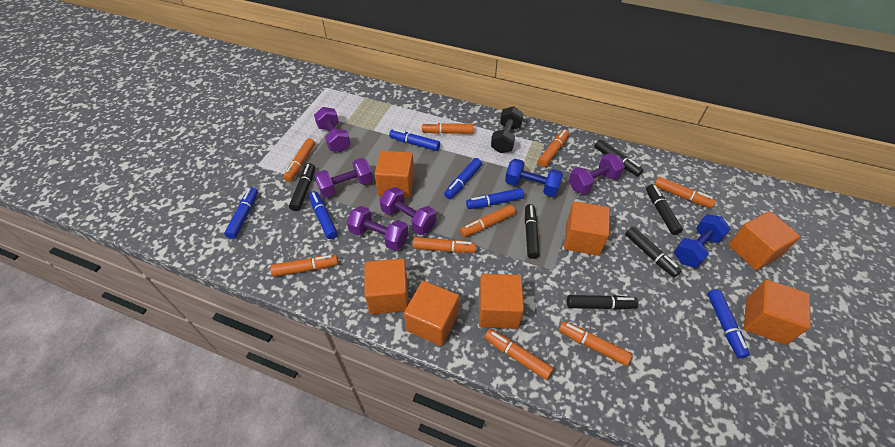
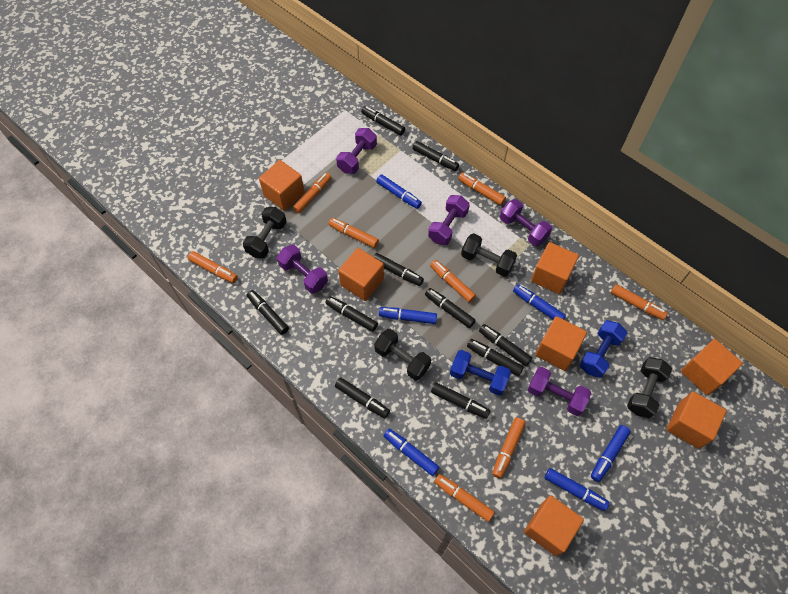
black dumbbell: [491,106,524,153] = 1 -> [243,207,287,258] [374,329,431,381] [461,233,517,277] [627,357,672,418] = 4
black marker: [289,163,315,211] [525,204,540,259] [567,295,638,310] [594,139,643,176] [625,227,681,277] [646,184,683,235] = 6 -> [247,290,289,335] [325,296,378,332] [335,377,390,418] [361,106,405,136] [373,253,424,286] [413,141,459,171] [425,288,476,328] [431,382,491,419] [467,339,524,376] [479,324,532,366] = 10
orange marker: [270,255,338,277] [283,138,315,182] [413,237,476,253] [422,123,474,134] [460,204,515,237] [484,329,553,380] [538,130,569,167] [559,321,632,366] [654,177,716,208] = 9 -> [188,251,238,283] [292,173,332,213] [329,218,379,248] [430,260,476,303] [434,474,495,522] [458,173,506,206] [492,417,526,479] [611,284,668,320] = 8

